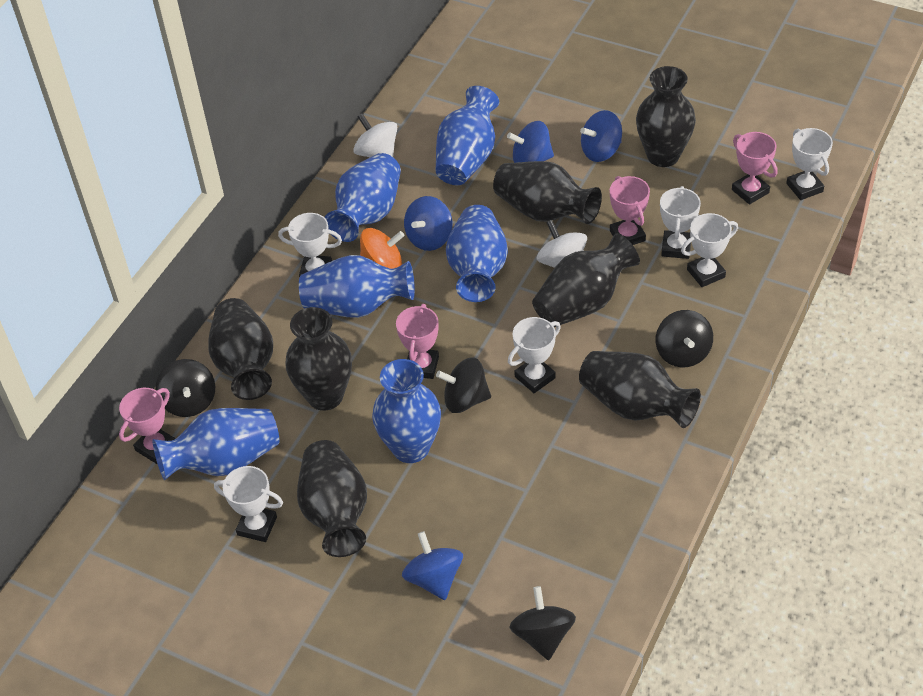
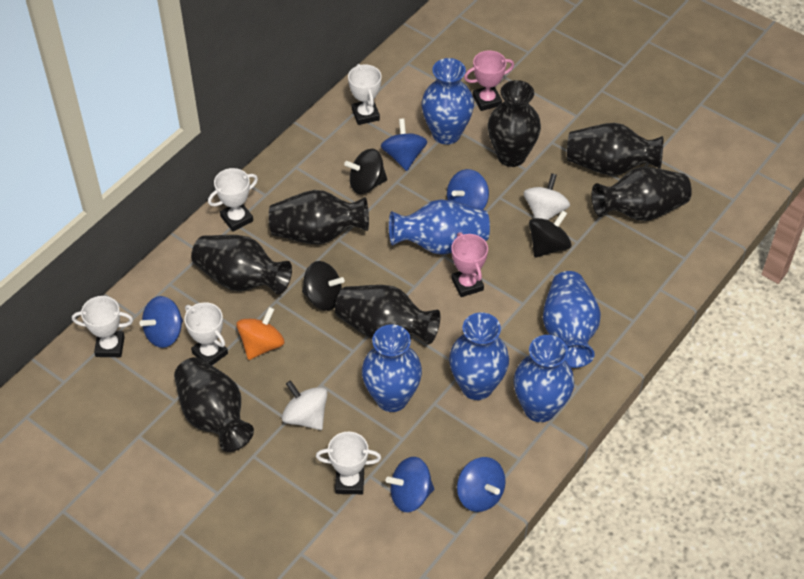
black spinning top: [156,359,215,417] [436,357,491,413] [510,586,576,660] [656,310,713,367] = 4 -> [302,261,345,311] [344,149,387,194] [529,210,572,257] = 3
blue spinning top: [402,531,463,600] [404,196,452,251] [507,121,554,163] [580,110,622,162] = 4 -> [139,296,183,348] [381,118,428,171] [386,457,434,512] [447,169,489,210] [457,457,506,512] = 5
pink trophy: [119,388,175,464] [396,304,439,379] [610,176,650,245] [732,132,778,204] = 4 -> [451,232,488,297] [464,51,514,111] = 2
white trophy: [214,466,283,542] [278,213,342,277] [508,317,561,393] [660,186,701,259] [681,213,738,287] [786,128,833,200] = 6 -> [72,296,133,357] [184,302,228,365] [208,168,258,232] [316,432,381,494] [348,64,382,125] = 5

